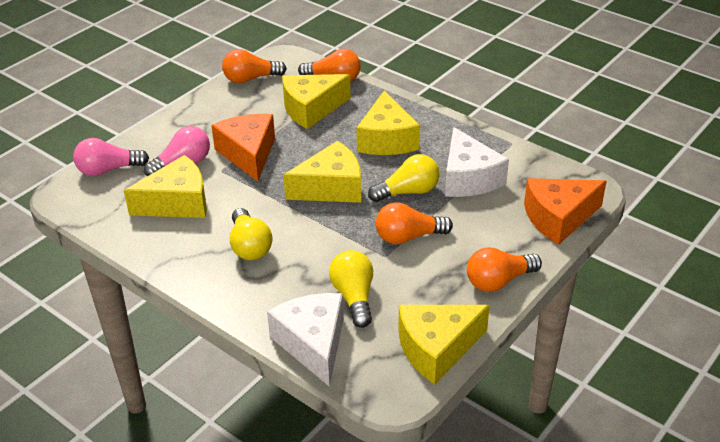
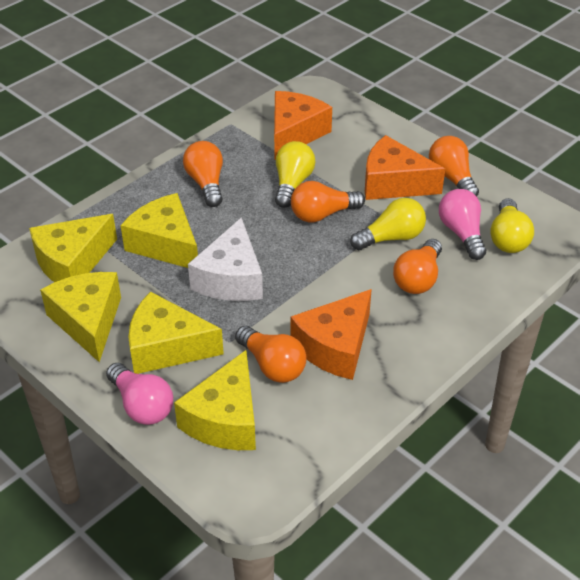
orange cheese: [211,114,275,181] [524,178,607,245] = 2 -> [274,91,332,160] [291,289,372,380] [365,135,445,200] = 3
orange light bulb: [222,49,287,83] [298,49,361,82] [375,202,453,244] [467,247,542,292] = 4 -> [183,141,223,207] [235,326,307,383] [291,181,365,222] [393,239,442,294] [429,136,479,197] = 5
white cheese: [267,293,344,387] [445,127,509,197] = 2 -> [188,217,263,301] = 1

